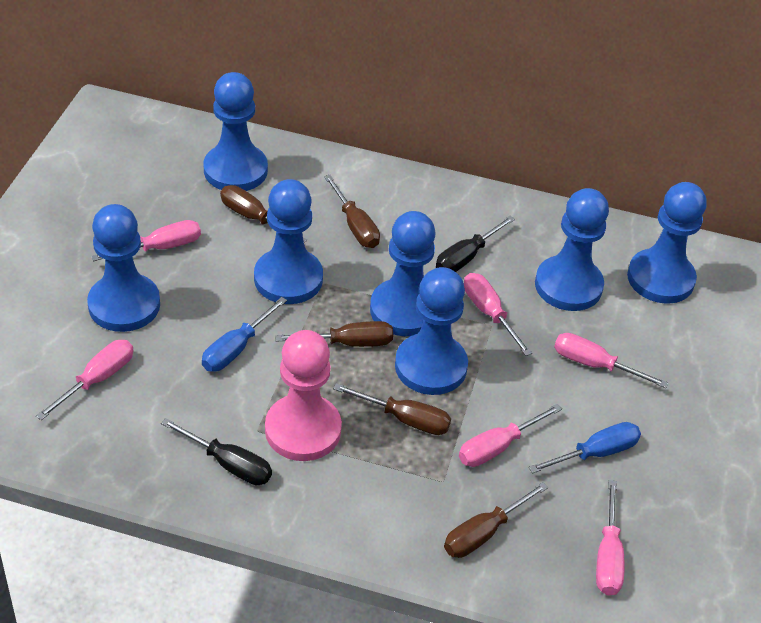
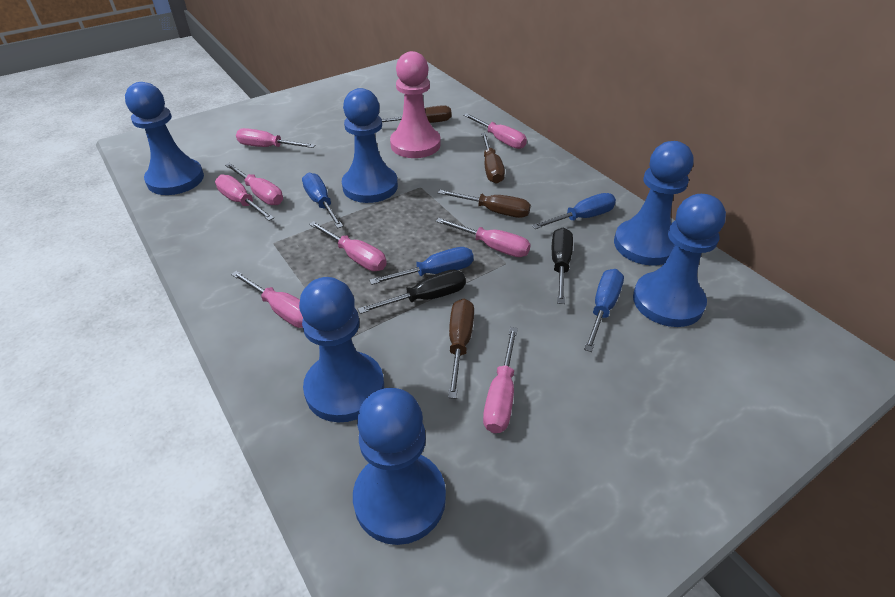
blue pawn: [87,204,160,332] [203,72,268,191] [254,179,323,304] [370,211,436,336] [395,267,468,395] [535,188,609,311] [627,182,707,304] = 7 -> [125,82,204,195] [299,277,384,422] [342,88,398,203] [353,388,446,545] [614,141,694,265] [633,194,726,327] = 6
blue screwdriver: [202,297,287,372] [529,422,641,473] = 2 -> [302,173,343,228] [369,247,474,285] [532,193,616,229] [584,269,624,352] = 4
brown screwdriver: [220,185,307,243] [275,321,393,347] [324,175,380,248] [333,383,451,435] [444,482,548,558] = 5 -> [382,105,452,123] [438,190,531,218] [448,299,474,399] [481,133,505,184] = 4
pink screwdriver: [36,340,133,420] [91,220,201,261] [459,404,562,467] [464,273,532,356] [554,333,668,388] [596,480,625,595] = 6 -> [215,175,274,221] [225,163,283,205] [231,271,303,328] [236,128,315,148] [309,221,387,271] [436,218,531,257] [463,113,527,149] [483,327,518,433] = 8

